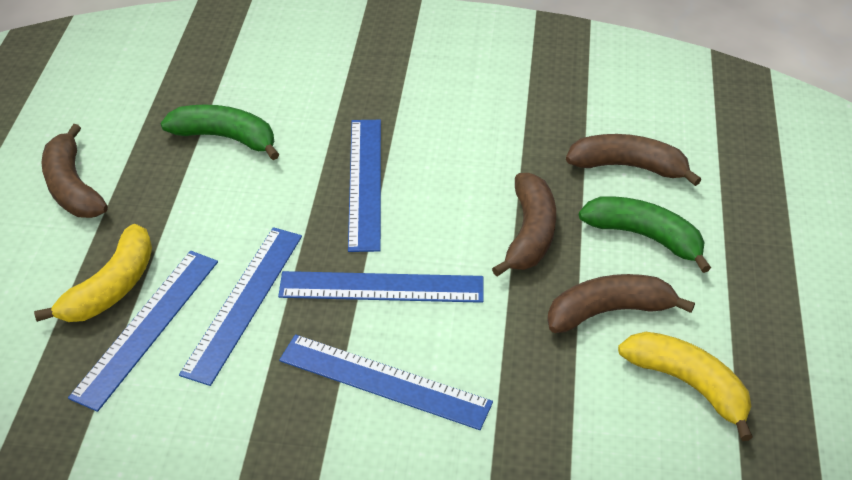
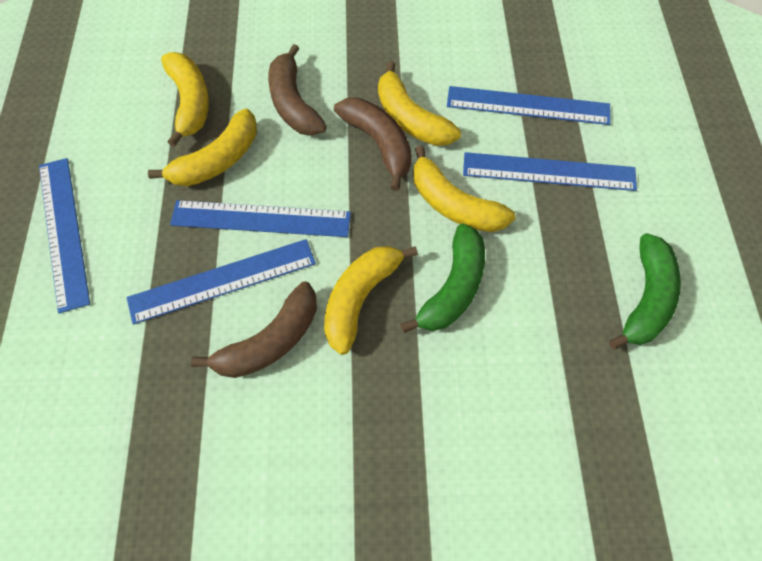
brown banana: [41,124,108,218] [492,173,556,276] [547,274,695,333] [566,134,701,186] = 4 -> [191,281,317,378] [268,44,327,136] [334,98,412,191] = 3
yellow banana: [34,224,152,322] [618,332,753,441] = 2 -> [148,109,257,186] [161,52,209,147] [324,246,418,355] [378,61,461,146] [413,146,516,232] = 5

